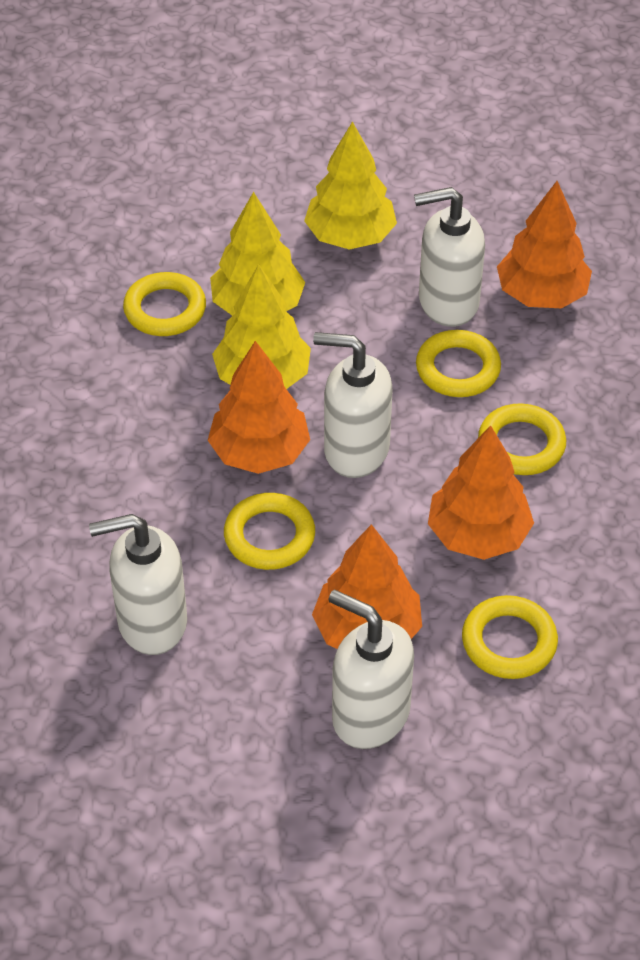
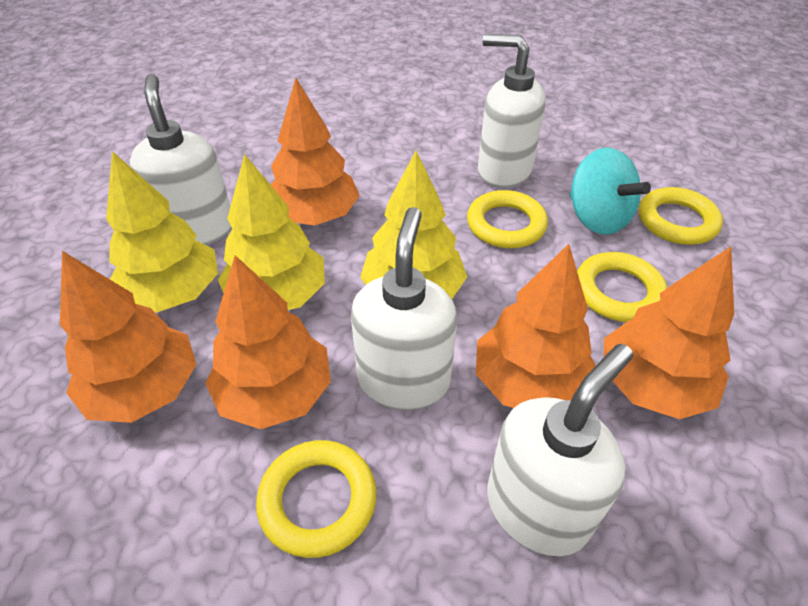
orange tree: [208,341,310,474] [312,524,422,649] [428,425,534,560] [497,181,592,308] = 4 -> [60,251,197,423] [205,255,331,429] [271,78,360,225] [476,244,596,408] [604,247,734,419] = 5
turquoise spinning top: none = 0 -> [569,148,651,235] = 1
yellow ring: [123,272,206,336] [224,493,315,570] [416,330,501,397] [462,595,558,679] [478,403,566,475] = 5 -> [256,440,376,558] [467,190,548,248] [577,252,668,322] [639,187,723,245] = 4

